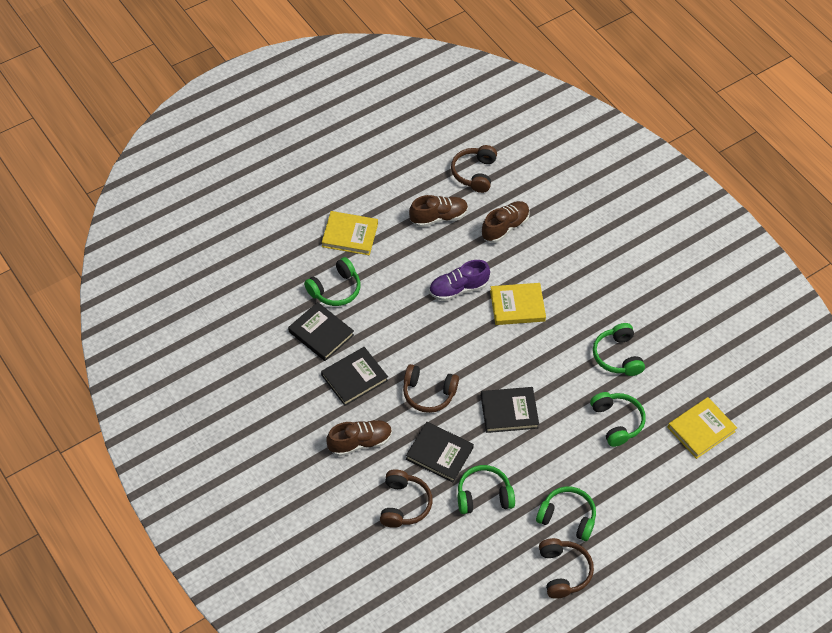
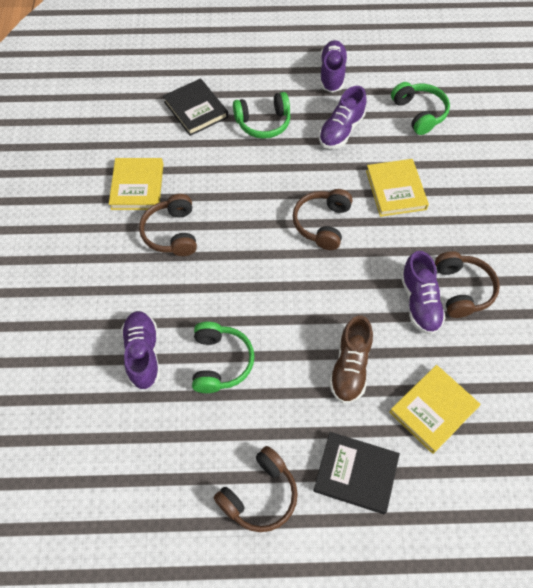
black book: [288,302,354,361] [321,347,388,406] [406,422,474,482] [481,387,539,433] = 4 -> [163,78,228,136] [313,432,400,514] = 2
brown shoe: [326,420,392,456] [409,195,468,227] [481,201,530,243] = 3 -> [329,316,373,404] = 1
green headphones: [304,257,360,306] [458,465,515,514] [536,486,596,541] [590,392,646,447] [593,323,645,376] = 5 -> [192,322,255,393] [233,92,291,139] [391,82,450,135] = 3
purple shoe: [429,260,490,301] = 1 -> [121,311,160,390] [319,86,367,149] [320,40,348,93] [401,251,446,335] = 4

